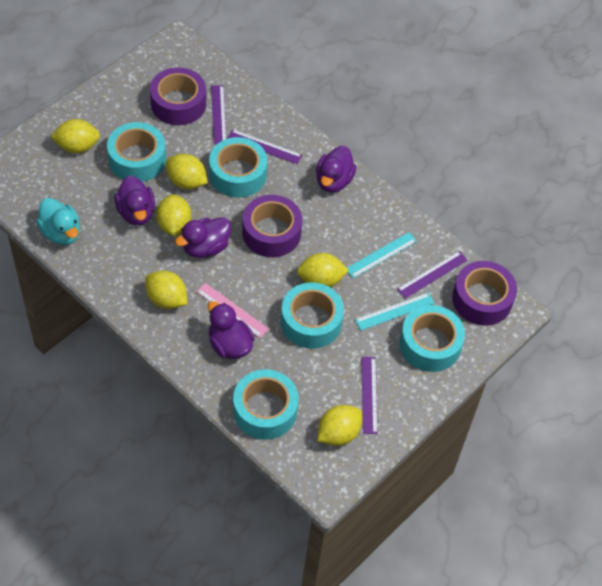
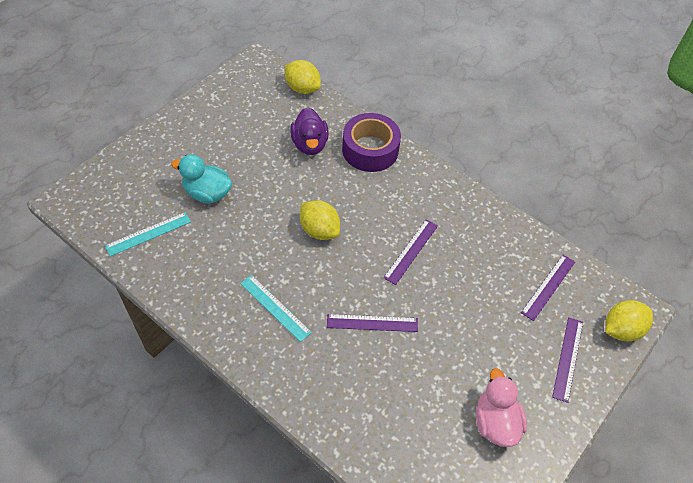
pink duck: none = 0 -> [476,368,527,447] = 1
pink ruler: [196,283,269,338] = 1 -> none = 0
purple duck: [114,175,155,225] [175,217,231,258] [208,301,255,359] [316,146,356,192] = 4 -> [290,107,329,155] = 1
purple tape: [150,67,206,125] [242,195,302,257] [452,261,517,326] = 3 -> [342,113,401,172] = 1
turquoise tape: [107,122,166,182] [209,137,267,198] [233,369,299,439] [281,282,344,349] [400,305,465,372] = 5 -> none = 0
yellow lemon: [50,119,100,153] [145,271,187,309] [156,194,192,237] [166,154,208,189] [297,253,349,287] [317,405,362,446] = 6 -> [284,60,321,94] [300,200,340,240] [605,300,653,341] = 3

